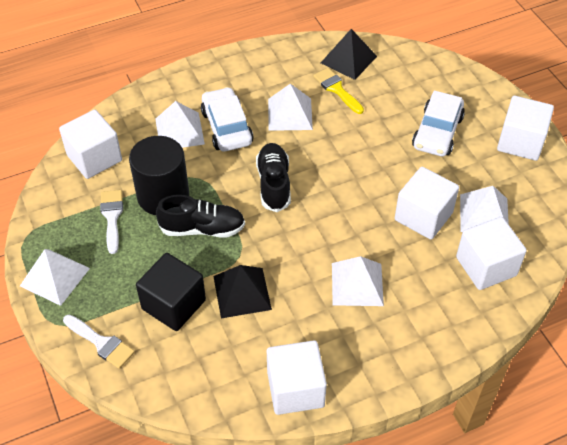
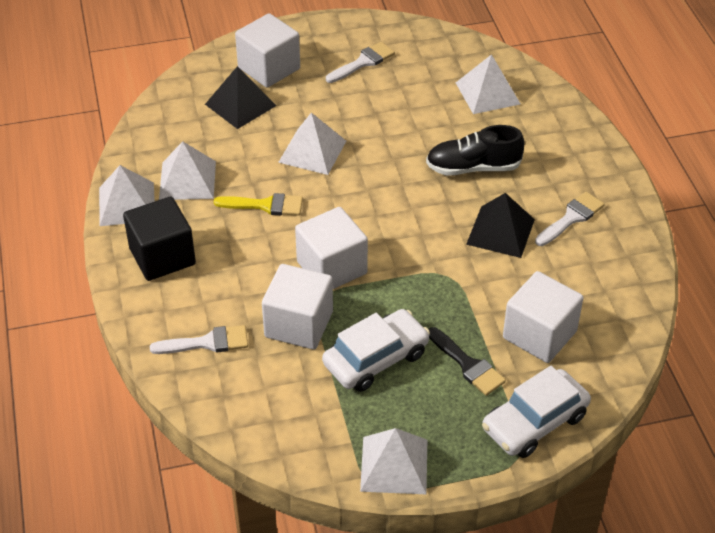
black brush: none = 0 -> [428,327,506,396] = 1
black cylinder: [129,136,189,215] = 1 -> none = 0
black shoe: [156,195,245,237] [256,143,291,212] = 2 -> [426,125,524,175] = 1
white brush: [63,315,135,369] [100,190,123,254] = 2 -> [150,325,248,354] [326,42,395,83] [535,192,605,246] = 3
white cube: [59,110,122,179] [267,340,327,415] [395,167,459,239] [456,217,527,290] [497,96,554,161] = 5 -> [235,13,300,88] [262,264,333,350] [295,207,368,289] [503,271,583,363] = 4

